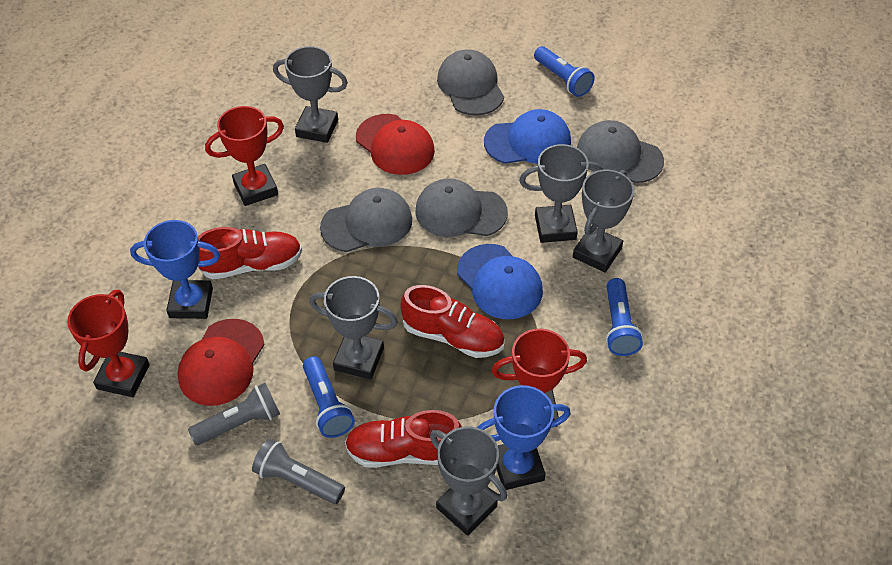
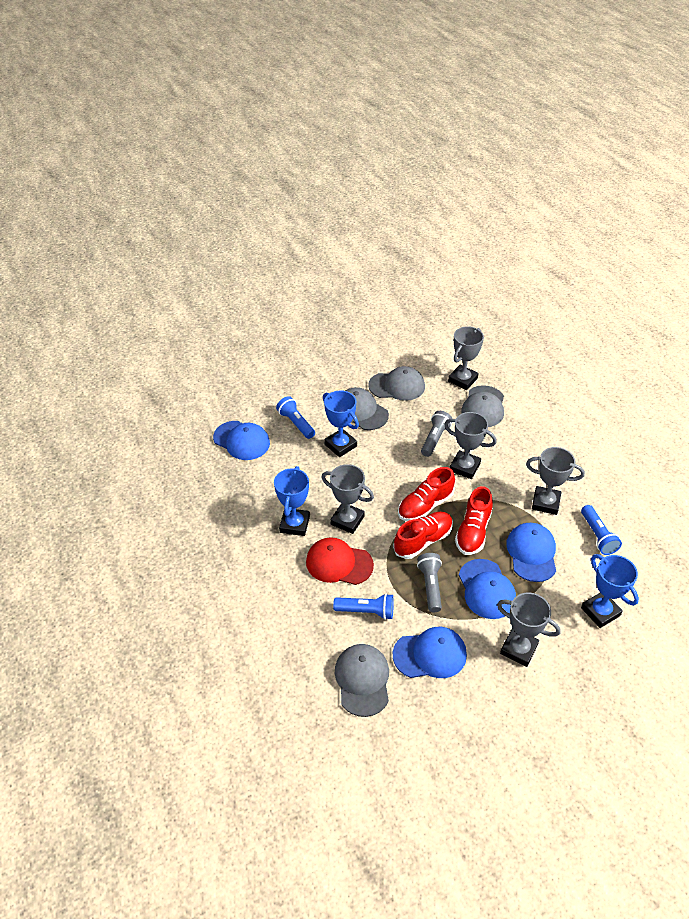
blue cap: [457,244,543,319] [484,109,571,164] = 2 -> [213,421,270,460] [393,627,467,678] [459,559,516,619] [506,523,556,582] = 4
blue trophy: [130,220,220,319] [477,385,571,490] = 2 -> [274,466,310,536] [323,390,359,457] [581,554,639,628] = 3
red cap: [178,319,265,406] [356,114,435,175] = 2 -> [306,537,374,585] = 1
red trophy: [67,290,150,397] [205,106,284,206] [491,329,587,427] = 3 -> none = 0

